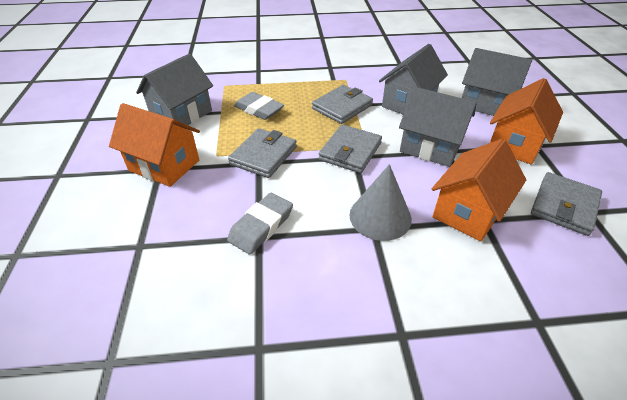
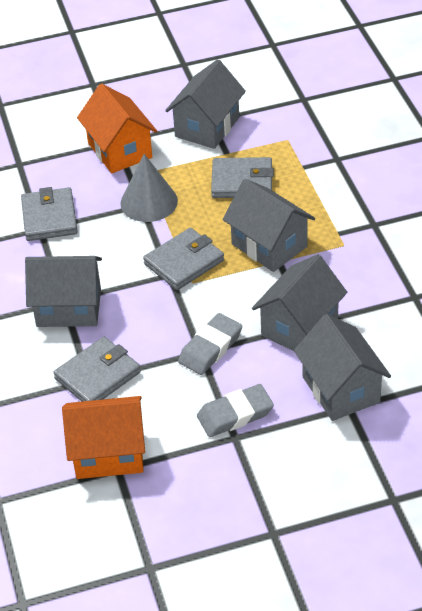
grey house: [136,53,213,125] [379,44,448,114] [399,87,477,167] [462,48,532,116] = 4 -> [25,256,102,327] [165,59,246,149] [223,179,315,272] [252,254,347,351] [294,314,391,421] = 5
orange house: [109,103,200,187] [432,138,526,241] [490,78,563,164] = 3 -> [62,396,145,479] [77,84,157,173] = 2

